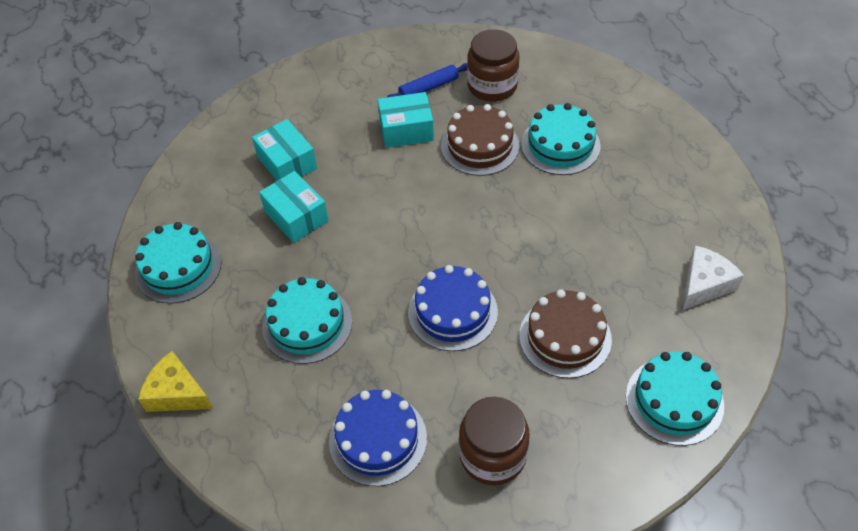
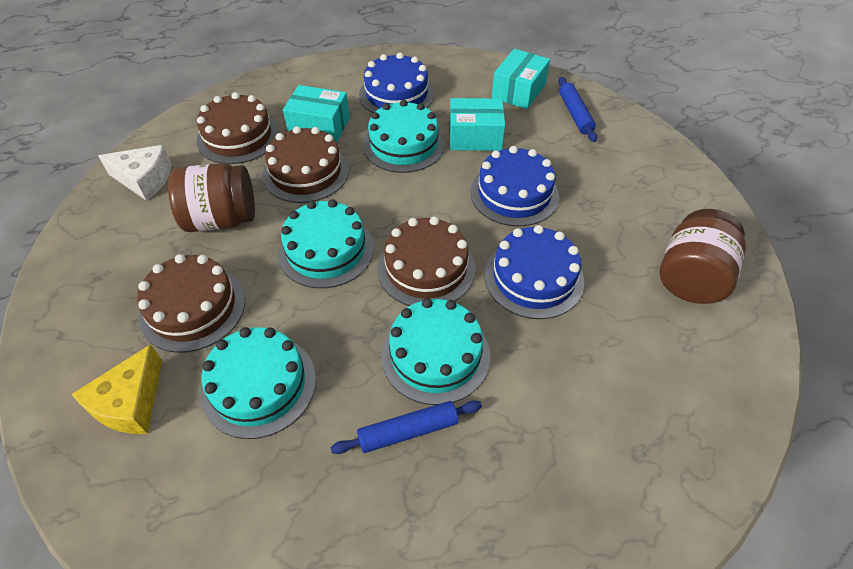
blue cake: [329,390,427,486] [408,265,498,351] = 2 -> [359,53,434,113] [470,146,559,227] [484,225,584,319] = 3
blue rolling pin: [386,63,467,98] = 1 -> [331,400,482,454] [558,77,597,142] = 2
brown cake: [441,104,520,176] [519,289,612,378] = 2 -> [137,254,245,353] [197,92,279,164] [263,126,349,203] [378,217,476,306] = 4

